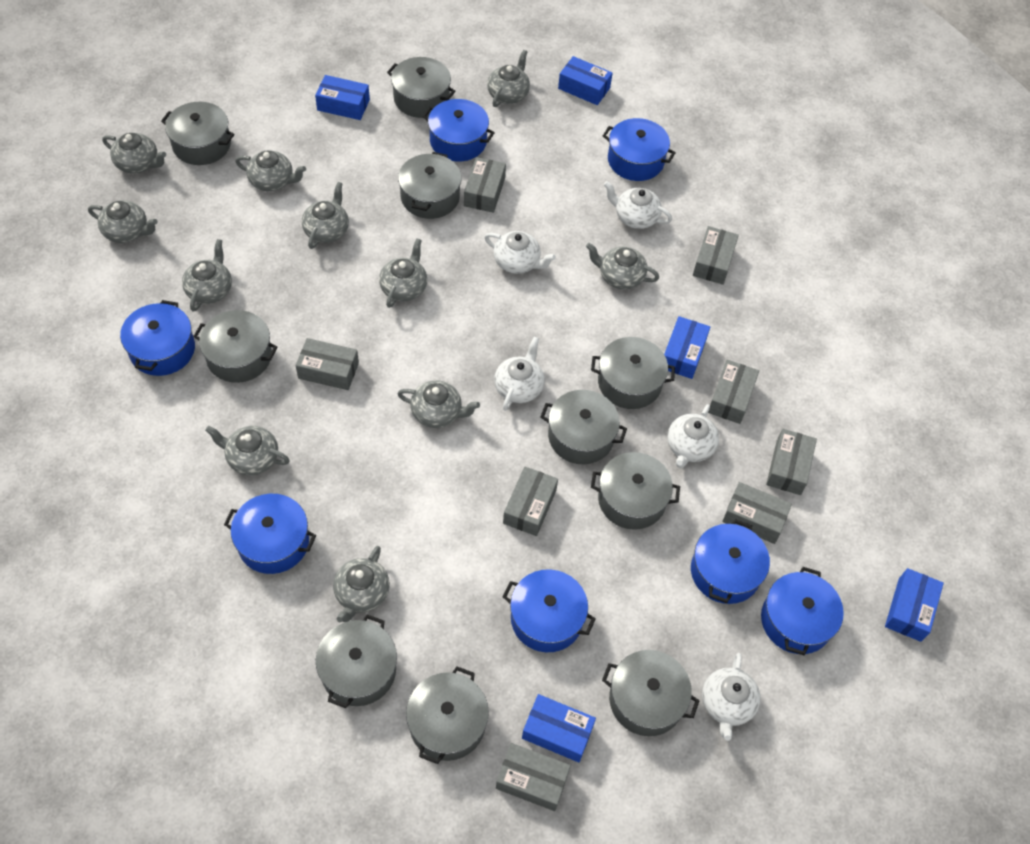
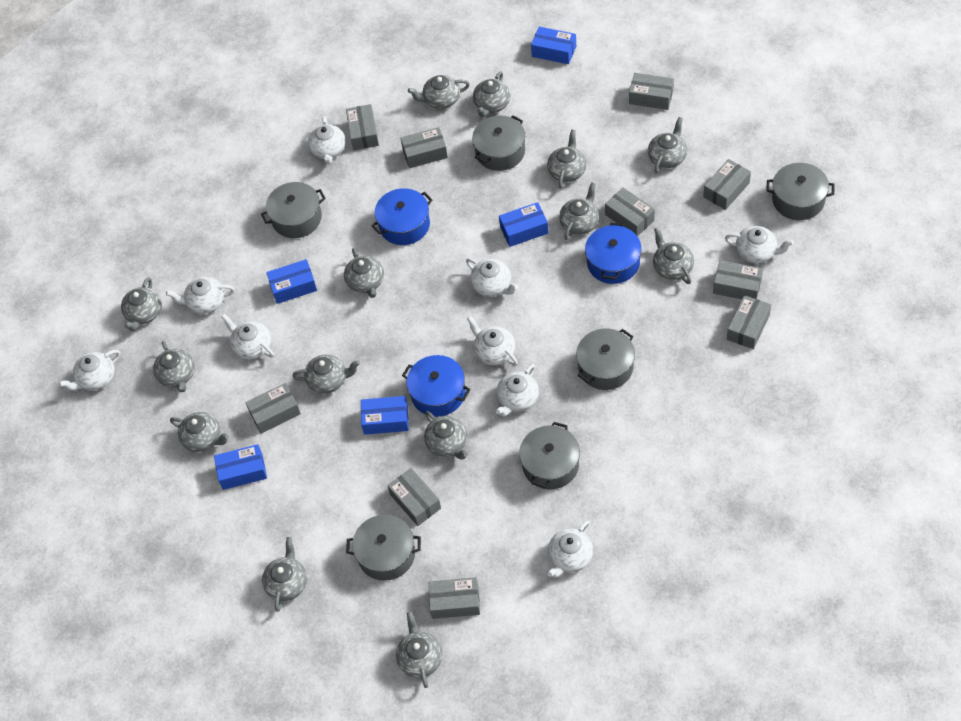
blue pot: [120,300,195,376] [224,494,316,574] [423,99,495,161] [503,569,596,652] [603,118,676,181] [691,519,770,604] [761,567,844,655] = 7 -> [372,188,433,245] [402,355,470,417] [585,223,641,284] = 3
grey box: [296,338,359,390] [464,157,506,213] [496,743,571,811] [503,466,558,536] [693,226,739,285] [708,360,759,424] [722,482,792,544] [766,429,817,495] = 8 -> [245,383,301,433] [346,104,379,150] [387,468,441,526] [401,127,448,168] [429,577,480,619] [605,187,655,236] [629,73,674,110] [703,159,751,210] [713,260,763,299] [727,295,771,349] = 10
grey pot: [161,102,234,165] [193,310,277,383] [316,615,397,708] [387,57,456,118] [398,152,461,219] [406,666,489,764] [540,390,627,464] [591,337,675,409] [591,452,680,530] [602,650,700,736] = 10 -> [261,182,326,238] [346,515,421,581] [472,115,525,171] [519,422,580,489] [576,329,635,390] [766,163,835,220] = 6
grey teapot: [88,200,157,243] [102,133,166,174] [182,239,232,312] [205,426,290,475] [235,151,306,191] [302,182,349,249] [333,546,390,622] [379,238,427,308] [397,380,480,428] [487,50,530,107] [586,243,659,290] = 11 -> [121,277,162,331] [153,341,195,392] [170,412,229,452] [262,537,307,612] [292,354,360,394] [344,248,384,298] [396,611,442,688] [408,75,470,109] [424,411,468,460] [473,71,510,117] [547,130,586,189] [559,182,599,240] [648,117,687,173] [653,227,694,284] = 14
white teapot: [484,231,556,274] [494,337,545,411] [604,181,672,229] [667,404,719,468] [702,653,760,741] = 5 -> [58,350,120,391] [166,277,235,314] [221,314,274,360] [308,116,346,164] [466,258,518,297] [467,316,518,366] [496,364,539,417] [548,520,593,578] [725,226,794,263] = 9

